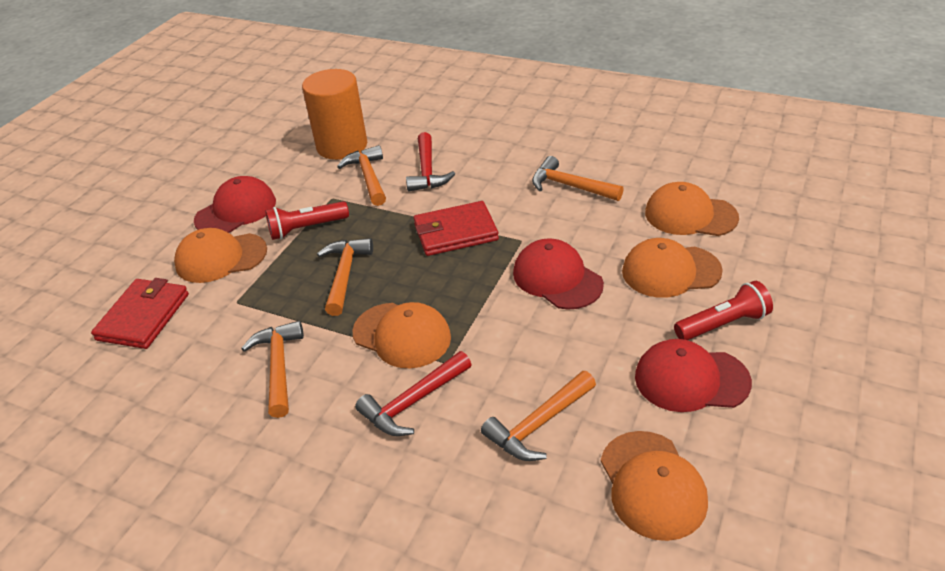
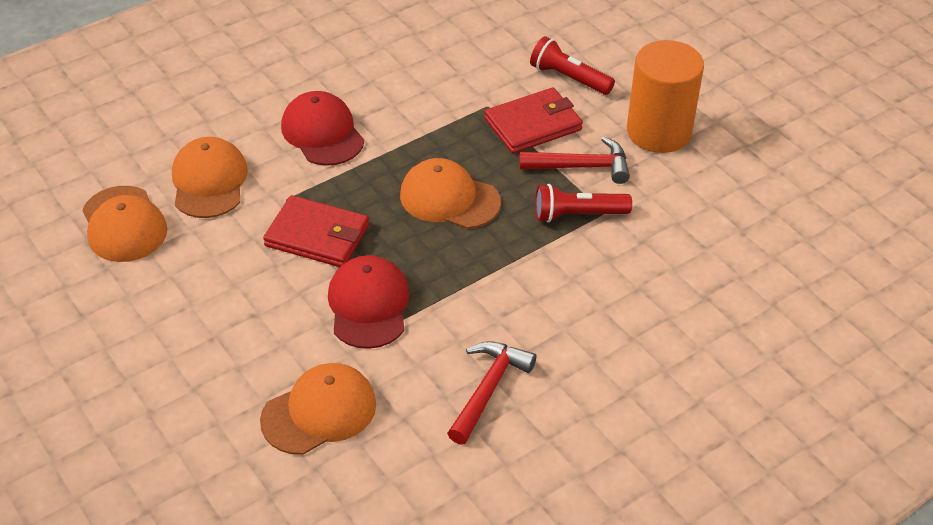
orange cap: [174,228,267,283] [353,302,451,368] [601,431,708,541] [622,238,723,298] [645,182,739,236] = 5 -> [82,186,167,262] [172,137,248,218] [260,363,376,455] [400,158,501,229] = 4
orange hammer: [241,321,304,418] [317,238,373,316] [337,145,386,206] [481,371,596,461] [532,156,624,201] = 5 -> none = 0
red cap: [194,176,276,233] [513,238,604,310] [635,339,752,412] = 3 -> [281,91,364,166] [328,255,410,349] = 2

